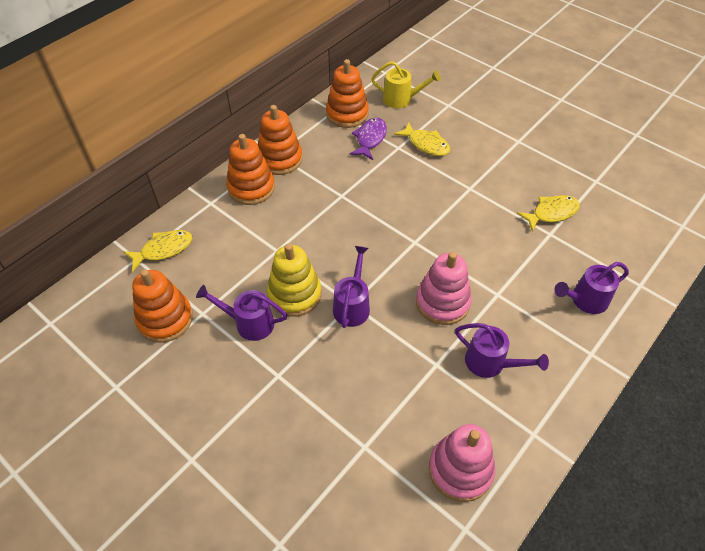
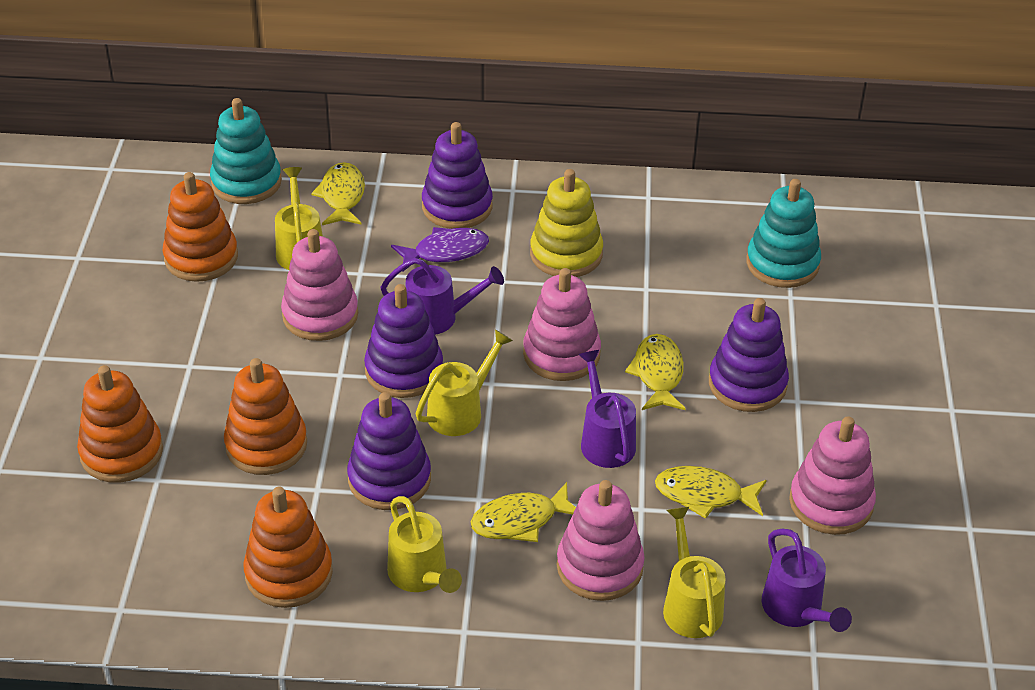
pink stacking toy: [416,252,472,325] [429,424,495,502] = 2 -> [281,229,358,341] [523,268,601,381] [557,480,645,601] [789,416,876,535] = 4
purple stacking toy: none = 0 -> [347,392,431,510] [364,284,443,398] [422,122,493,229] [709,298,789,412] = 4
purple watering can: [196,285,287,341] [333,246,370,328] [455,323,549,378] [554,262,629,314] = 4 -> [380,258,504,335] [578,350,636,468] [761,529,852,632] = 3
turquoise stacking toy: none = 0 -> [210,98,282,204] [746,179,821,288] = 2
yellow fish: [123,230,193,272] [394,122,450,156] [517,195,580,232] = 3 -> [311,162,365,225] [471,482,576,542] [625,334,686,410] [655,466,767,519] = 4
yellow watering can: [371,61,441,108] = 1 -> [275,167,323,270] [387,496,462,593] [415,329,513,436] [663,507,725,638] = 4

